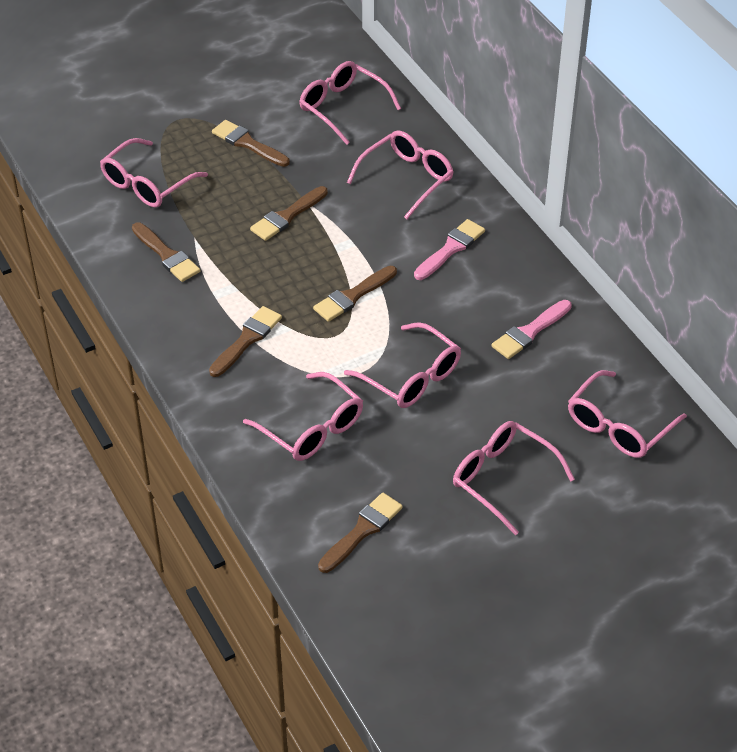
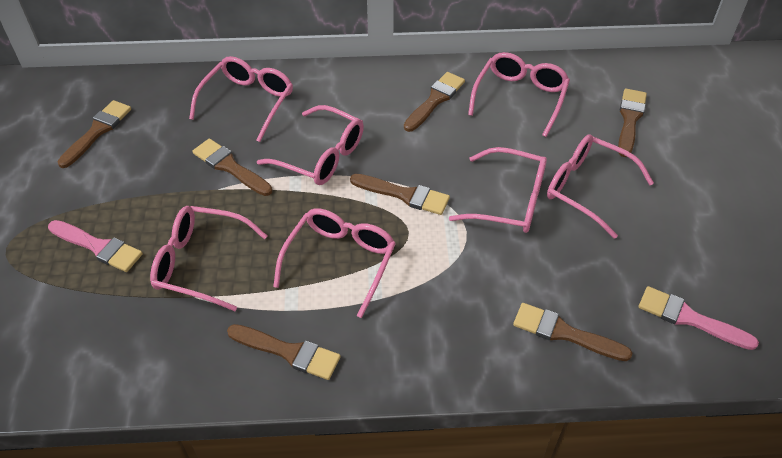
brown brush: [132,222,200,282] [209,306,282,377] [212,120,290,167] [250,186,328,241] [313,266,397,322] [318,493,403,573] = 6 -> [57,100,131,168] [192,138,272,196] [227,324,341,380] [350,174,450,215] [404,72,465,132] [513,303,632,361] [618,88,647,157] = 7

